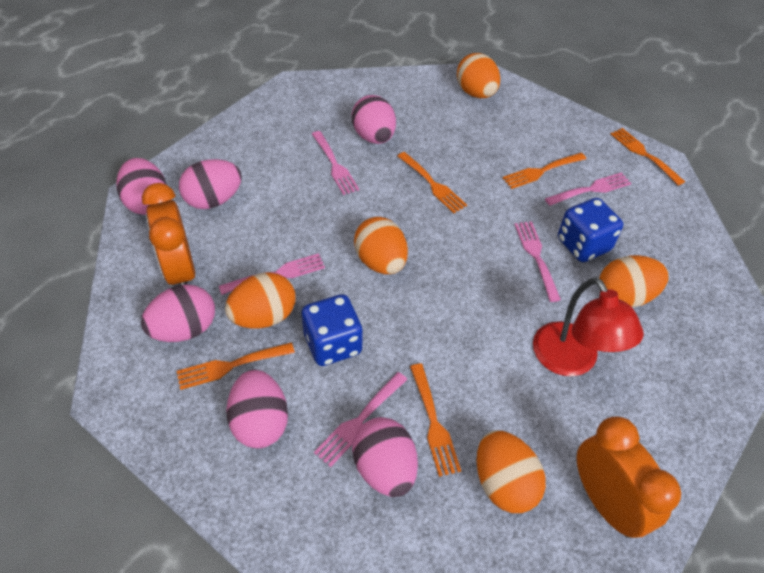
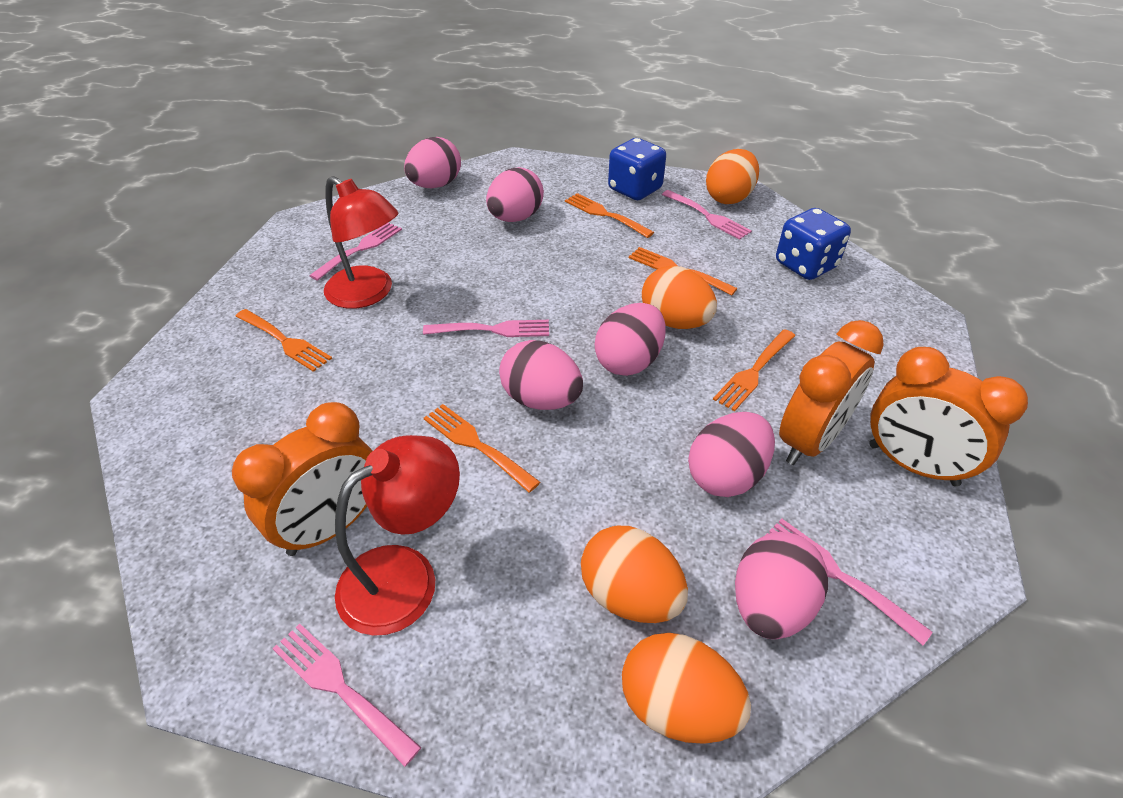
orange clock: [142,183,195,285] [577,416,681,538] = 2 -> [232,402,373,556] [779,320,884,465] [869,347,1028,486] = 3
orange egg: [225,272,295,329] [354,217,408,274] [457,53,500,98] [476,430,546,513] [599,255,669,308] = 5 -> [581,526,688,623] [622,633,751,744] [642,266,717,329] [706,149,759,204] = 4
red lamp: [533,278,644,376] = 1 -> [324,176,398,309] [335,435,460,636] = 2

